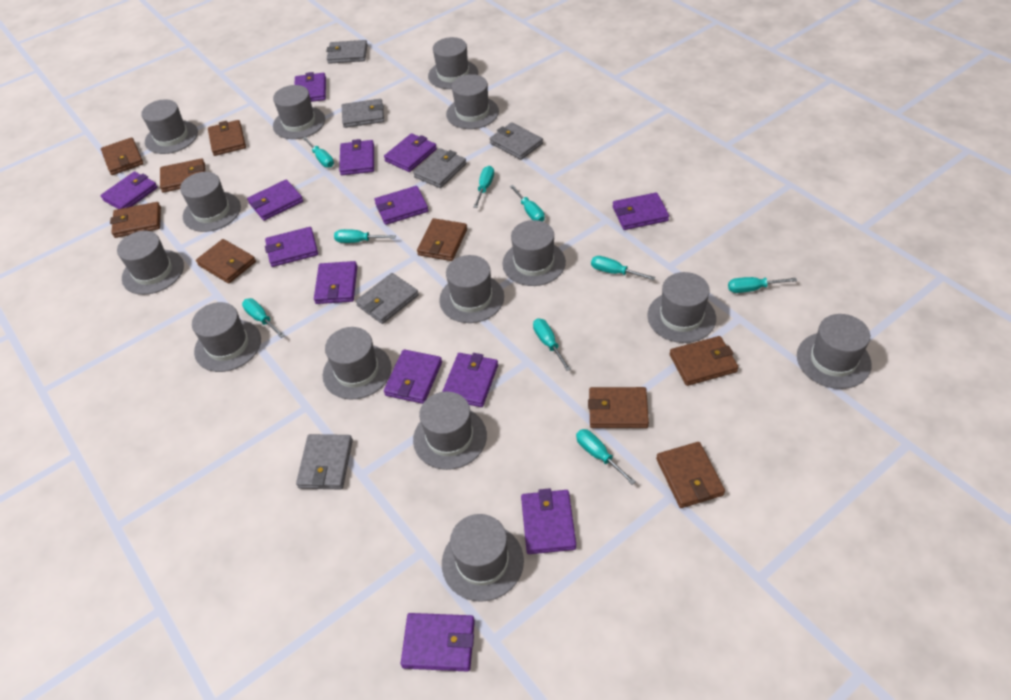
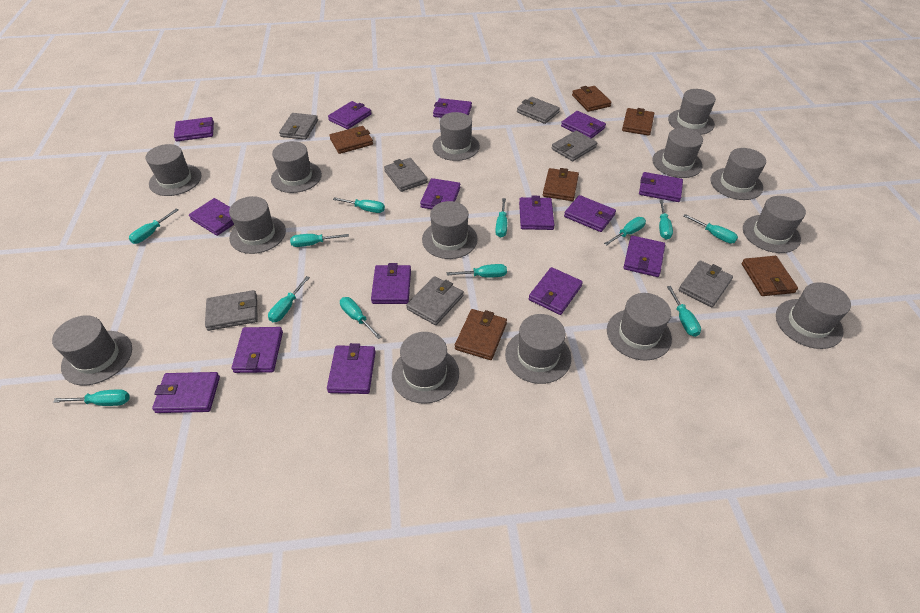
brown wallet: [101,137,144,175] [110,202,161,238] [160,158,205,193] [196,239,256,284] [208,120,246,156] [417,218,467,261] [588,387,649,428] [656,442,725,508] [670,336,739,386] = 9 -> [329,126,373,154] [455,309,507,360] [543,168,579,201] [572,86,612,112] [622,108,654,136] [742,256,798,296] = 6
grey wallet: [296,434,353,489] [326,40,368,64] [342,99,384,128] [356,273,419,324] [413,148,466,188] [490,122,543,160] = 6 -> [205,290,258,331] [279,113,318,140] [384,158,428,192] [406,276,463,325] [517,97,560,124] [552,130,597,161] [679,260,733,307] = 7
purple wallet: [100,171,158,209] [247,179,303,221] [265,227,318,267] [294,72,326,102] [314,261,357,304] [339,139,374,175] [375,186,428,225] [384,133,437,172] [384,349,442,404] [401,613,475,672] [442,353,498,407] [521,488,576,554] [613,192,669,230] = 13 -> [152,372,220,413] [174,117,214,141] [189,198,234,236] [232,327,283,373] [327,343,376,394] [328,101,372,129] [371,263,411,304] [420,178,461,209] [433,98,472,118] [519,196,554,230] [529,267,583,315] [561,111,606,139] [564,195,616,232] [623,235,665,277] [639,172,683,202] = 15
turquoise screwdriver: [242,298,285,338] [302,137,334,168] [334,229,396,243] [473,166,494,208] [510,185,545,222] [533,319,571,371] [576,429,636,485] [591,256,655,280] [728,277,797,293] = 9 -> [53,389,130,406] [129,209,178,244] [268,276,310,322] [290,234,349,247] [333,197,385,213] [340,297,381,339] [447,264,507,277] [495,198,507,237] [604,217,646,245] [659,200,673,239] [667,286,701,337] [683,214,738,244] = 12

